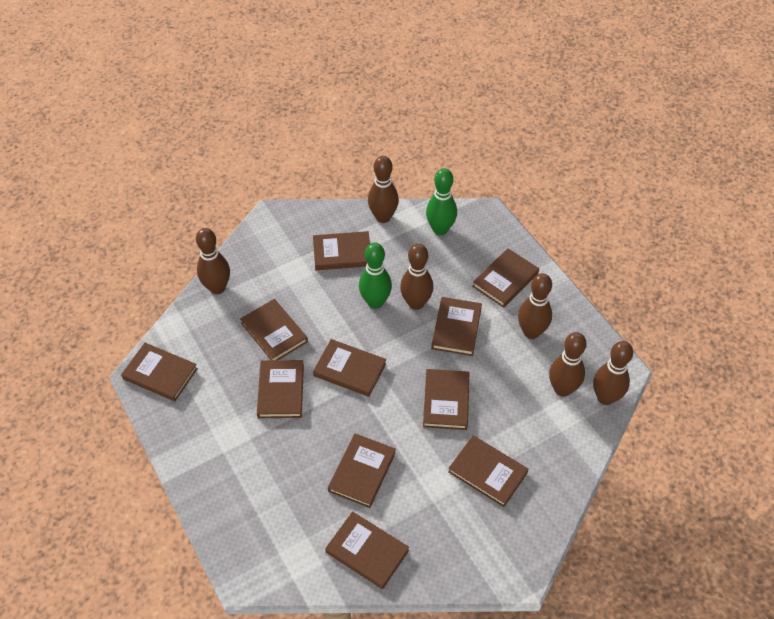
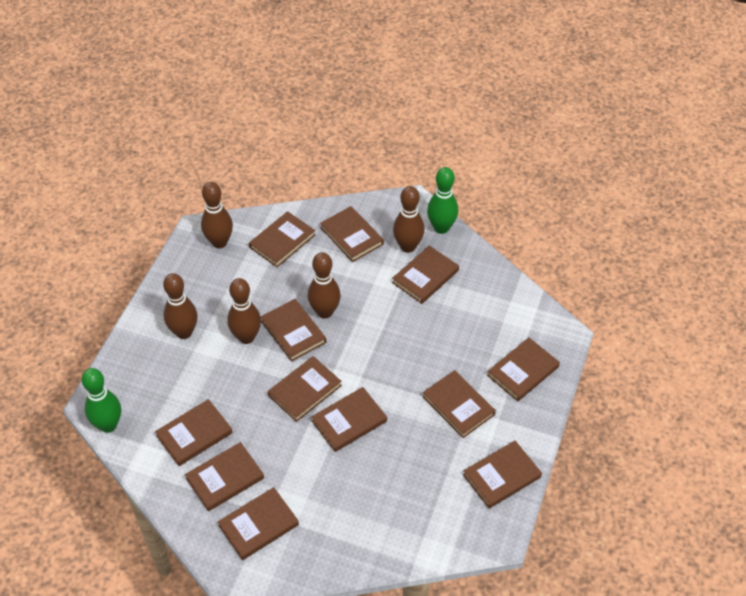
brown book: [121,343,198,401] [240,299,308,360] [257,360,304,418] [313,231,370,270] [313,339,386,397] [325,511,409,589] [328,433,396,508] [423,369,469,430] [431,297,482,356] [448,435,529,507] [472,248,539,308] = 11 -> [155,399,233,466] [185,442,264,511] [218,487,299,560] [249,211,315,267] [261,299,326,362] [268,356,342,422] [311,387,387,452] [320,206,384,262] [392,246,459,304] [422,370,496,438] [463,441,542,509] [487,337,560,401] = 12
brown bowling pin: [196,228,230,294] [368,156,399,223] [400,244,434,310] [518,273,552,339] [549,332,587,397] [593,341,633,405] = 6 -> [163,273,198,339] [201,182,233,248] [227,278,261,344] [308,252,341,318] [393,186,425,253] = 5

